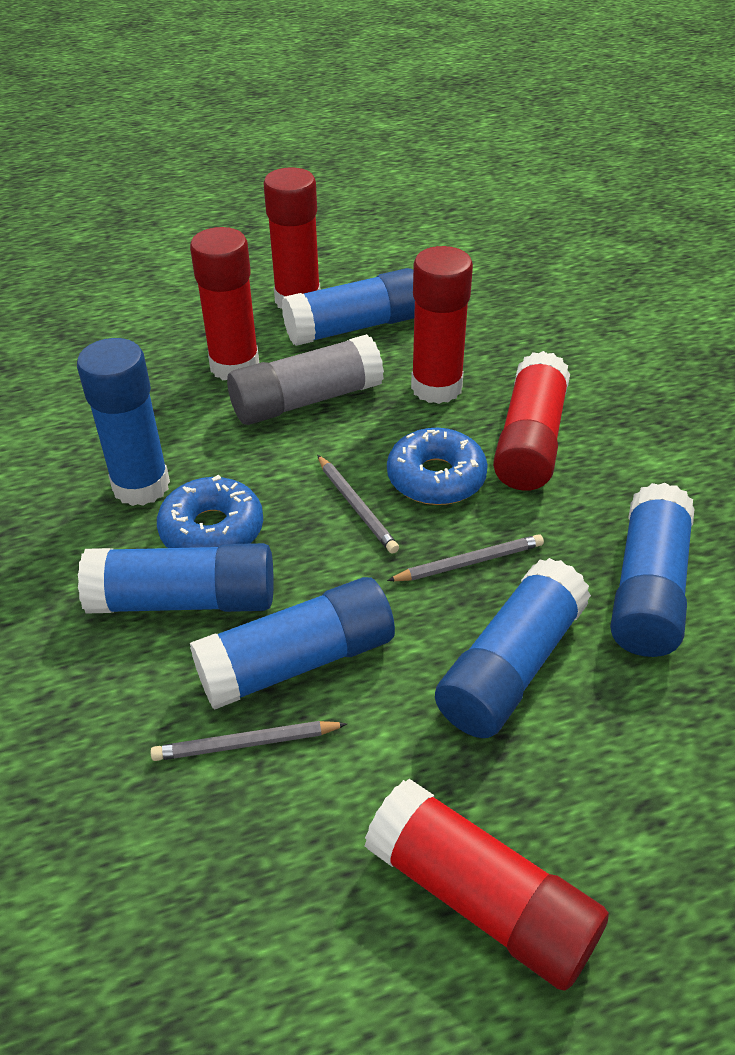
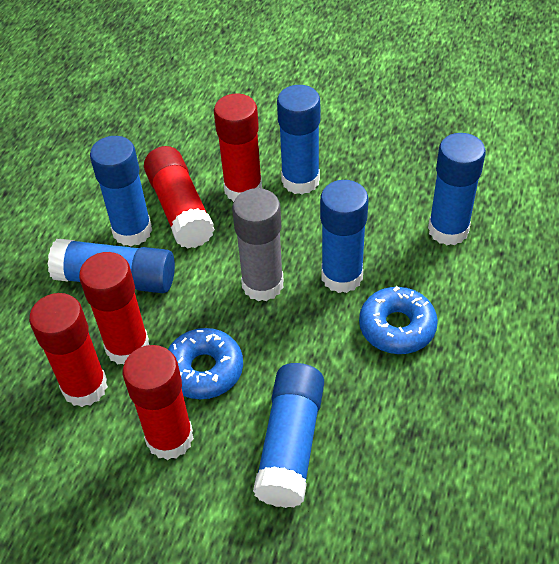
grey pencil: [151,721,347,761] [317,455,399,554] [387,534,544,581] = 3 -> none = 0

